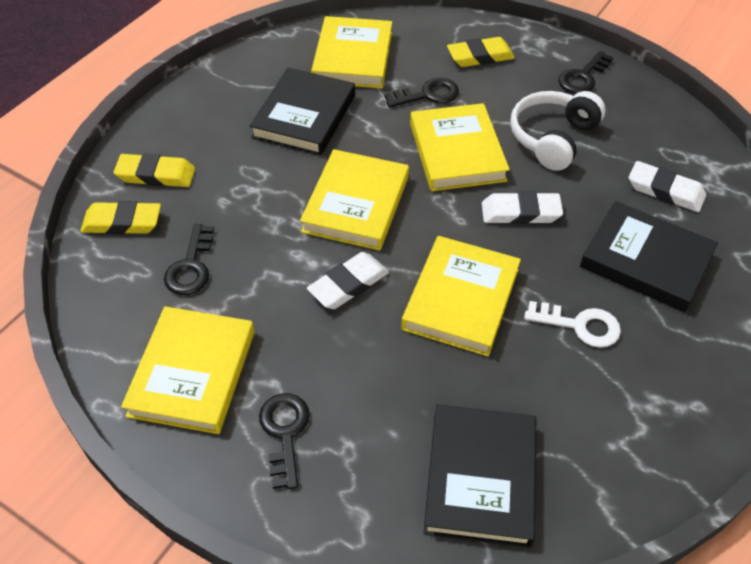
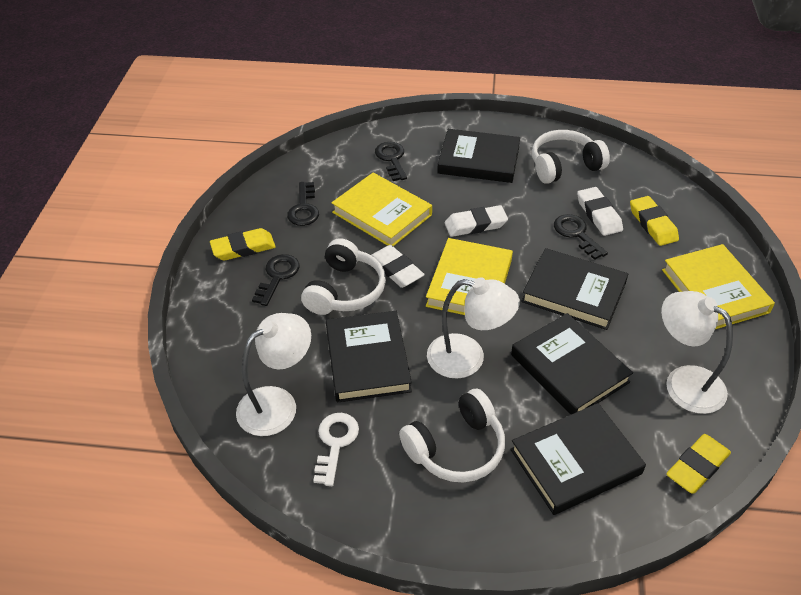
black book: [250,68,355,156] [424,405,536,548] [580,201,718,312] = 3 -> [326,311,412,403] [437,129,520,183] [510,403,646,515] [511,313,633,415] [521,248,628,330] = 5
white headphones: [510,91,606,171] = 1 -> [301,238,386,315] [399,389,505,483] [532,130,610,184] = 3
white lamp: none = 0 -> [236,313,311,436] [427,277,520,379] [661,291,733,414] = 3
yellow book: [121,306,254,434] [300,149,409,251] [311,16,392,88] [401,236,521,356] [410,103,510,191] = 5 -> [331,173,432,246] [426,238,513,315] [662,244,775,329] = 3

